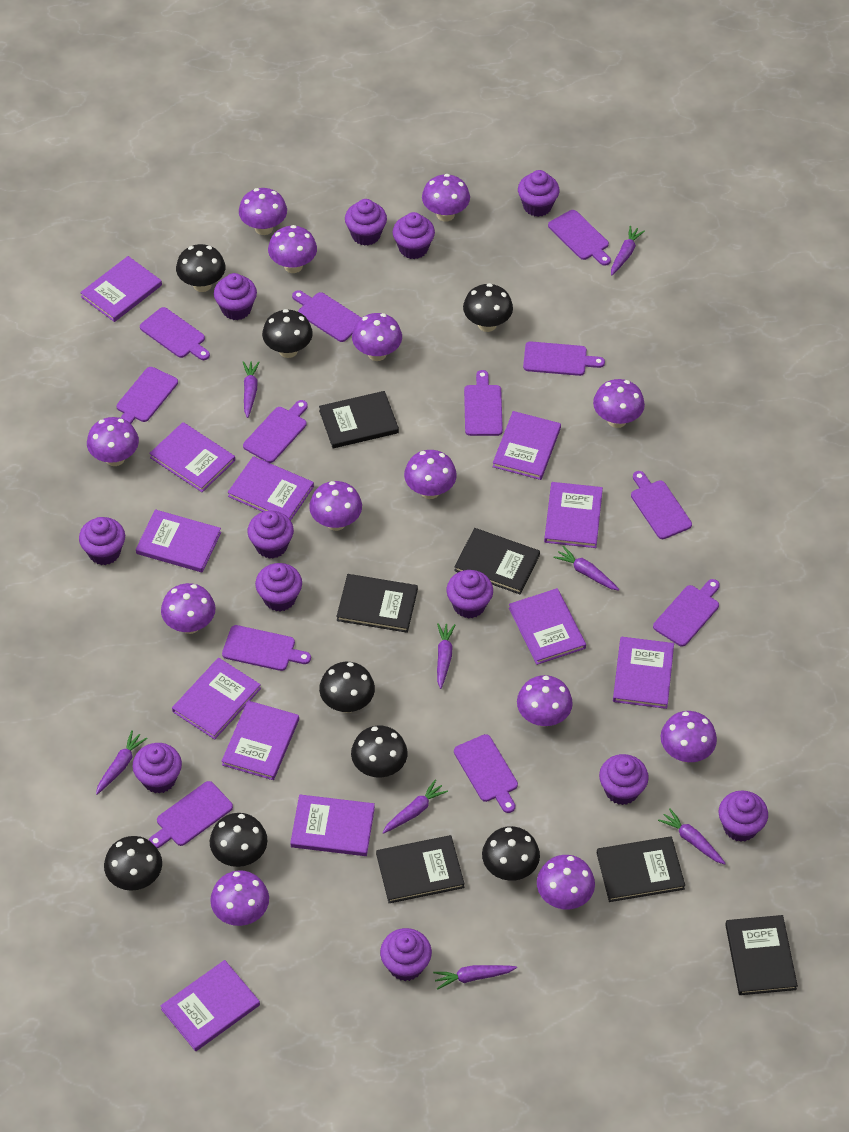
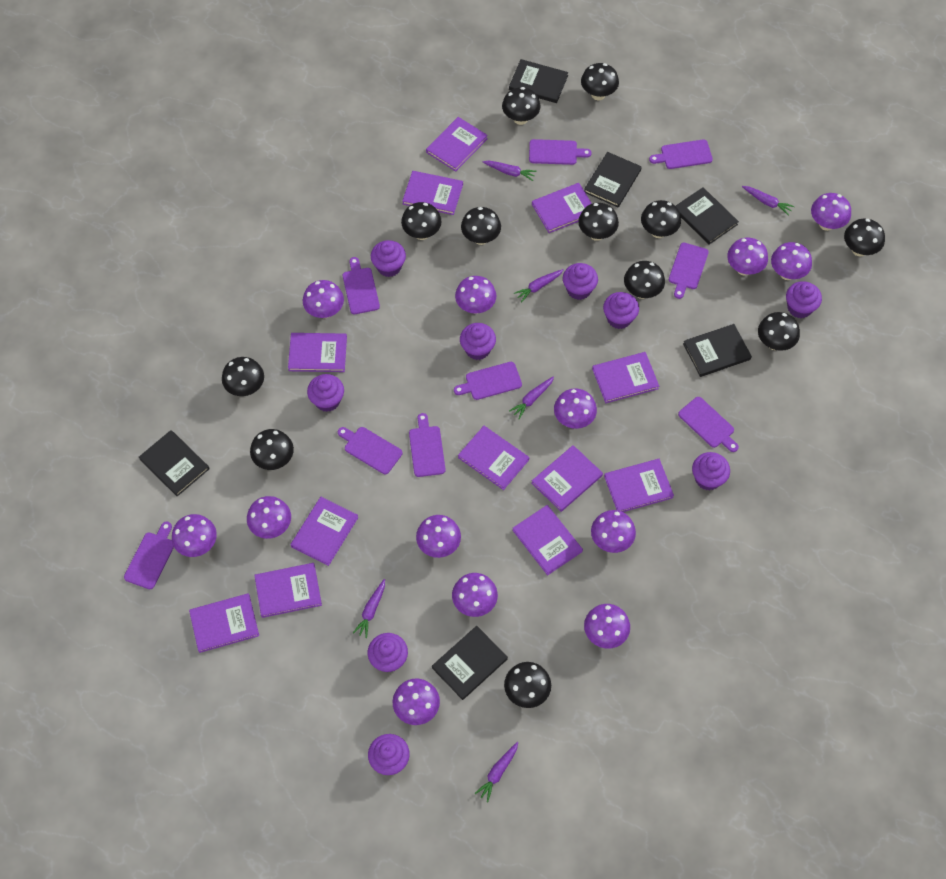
black mushroom: [104,836,162,891] [176,244,225,292] [210,813,267,867] [262,309,313,358] [319,662,375,713] [351,725,408,777] [463,283,513,332] [482,826,540,881] = 8 -> [222,357,264,396] [250,429,294,470] [401,202,442,240] [461,207,501,245] [502,87,541,125] [504,662,551,708] [578,203,619,241] [581,63,619,100] [624,261,665,299] [641,200,681,238] [758,312,800,351] [844,219,885,257] = 12
purple carrot: [96,730,148,795] [243,361,259,418] [382,779,448,834] [433,965,517,990] [437,623,455,689] [553,546,620,591] [611,226,645,276] [658,808,726,865] = 8 -> [353,579,385,638] [474,742,518,802] [483,161,537,181] [509,376,554,419] [514,269,564,303] [742,186,795,216] = 6
purple cupcake: [79,517,125,565] [132,743,182,794] [214,273,257,320] [248,510,294,559] [255,563,302,612] [345,199,387,246] [380,928,432,981] [393,212,435,259] [447,570,493,619] [518,170,560,217] [599,754,649,805] [719,791,768,842] = 12 -> [307,374,344,412] [368,633,408,672] [368,734,410,775] [371,240,406,277] [460,323,496,360] [563,263,598,300] [603,292,639,329] [692,452,730,491] [786,281,822,318] = 9
purple cutting board: [117,367,178,424] [140,307,210,360] [149,781,233,849] [222,625,311,671] [243,400,308,463] [292,290,361,342] [454,734,518,813] [464,370,503,436] [523,341,605,376] [548,210,611,266] [631,471,692,539] [653,579,720,647] = 12 -> [124,521,174,589] [338,427,403,474] [343,257,380,314] [409,413,446,477] [454,362,522,400] [529,139,592,165] [649,139,713,169] [669,243,709,299] [678,397,739,452] = 9

